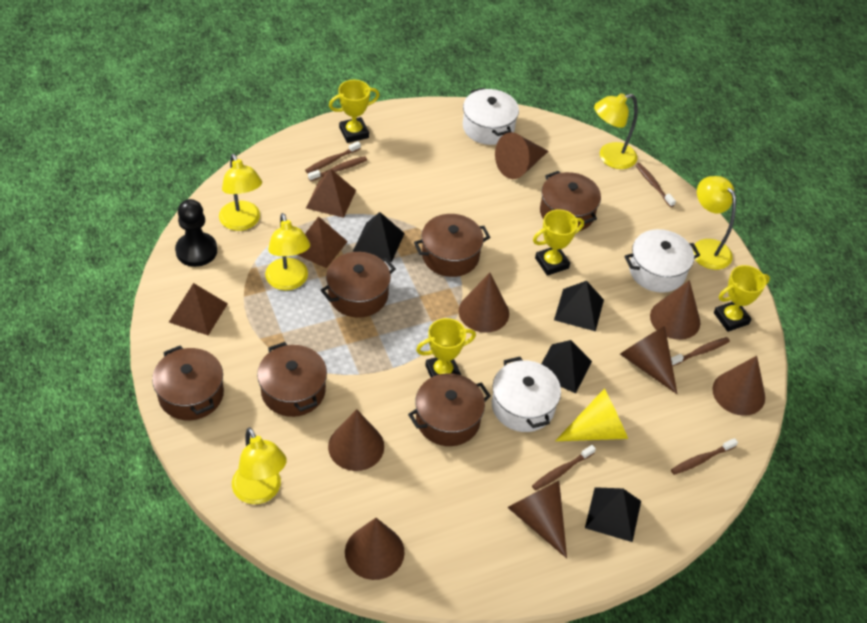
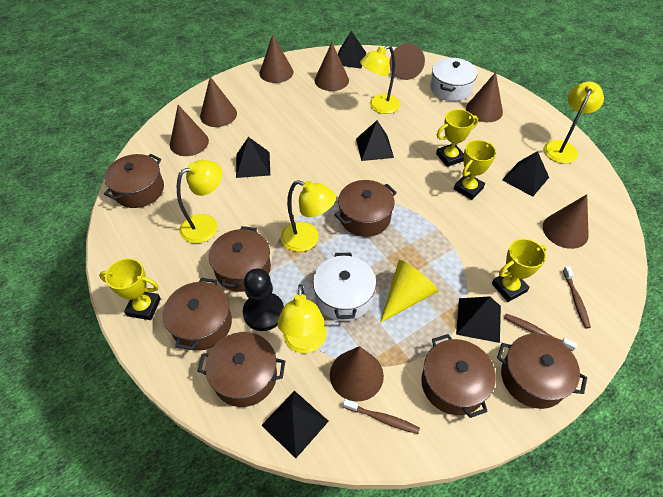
black pyramid: [353,212,405,262] [541,340,592,393] [554,281,604,331] [585,487,641,542] = 4 -> [236,137,270,178] [261,391,329,458] [338,31,366,68] [356,120,394,161] [456,296,501,343] [502,151,549,197] = 6
brown pot: [152,346,224,420] [257,342,327,417] [321,252,396,318] [408,373,491,446] [414,214,490,277] [540,171,601,231] = 6 -> [104,154,164,208] [163,278,232,351] [197,332,285,407] [209,226,271,292] [335,180,397,237] [421,334,496,418] [497,333,587,409] = 7
brown pyramid: [169,283,228,335] [297,216,348,268] [306,169,356,218] = 3 -> none = 0
brown toothbrush: [305,141,361,173] [308,156,367,182] [532,445,596,491] [636,163,676,207] [671,337,730,366] [671,438,738,475] = 6 -> [343,399,420,434] [504,314,577,351] [563,266,591,329] = 3
white pot: [463,88,519,145] [492,357,561,432] [624,229,700,293] = 3 -> [313,253,376,321] [430,58,477,101] = 2

